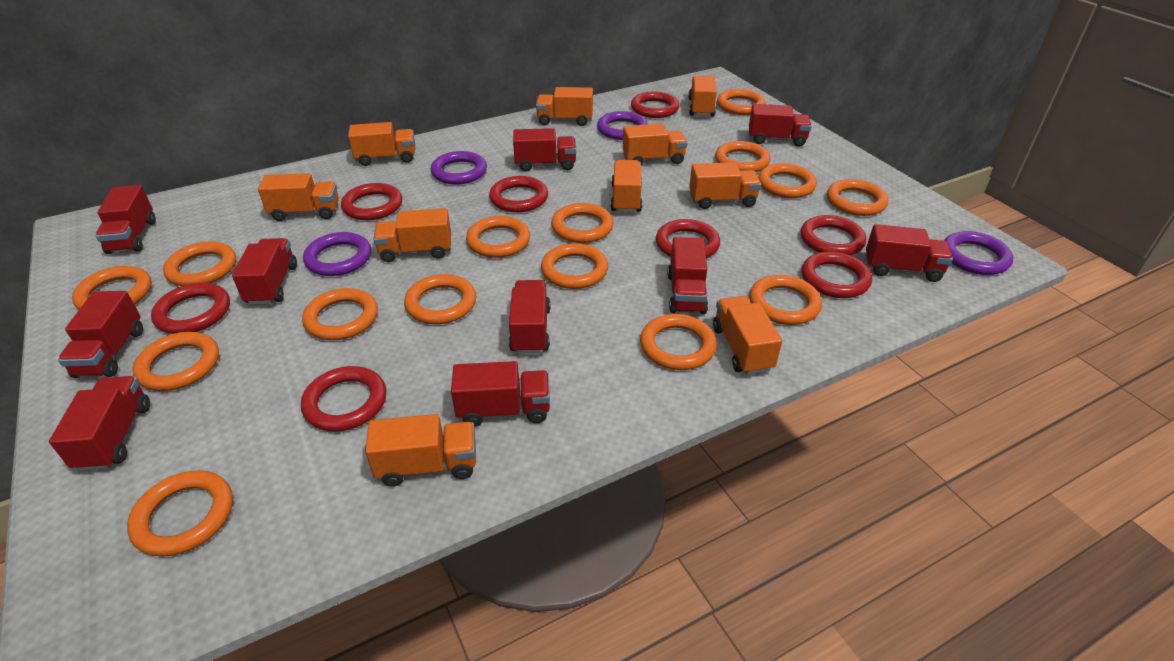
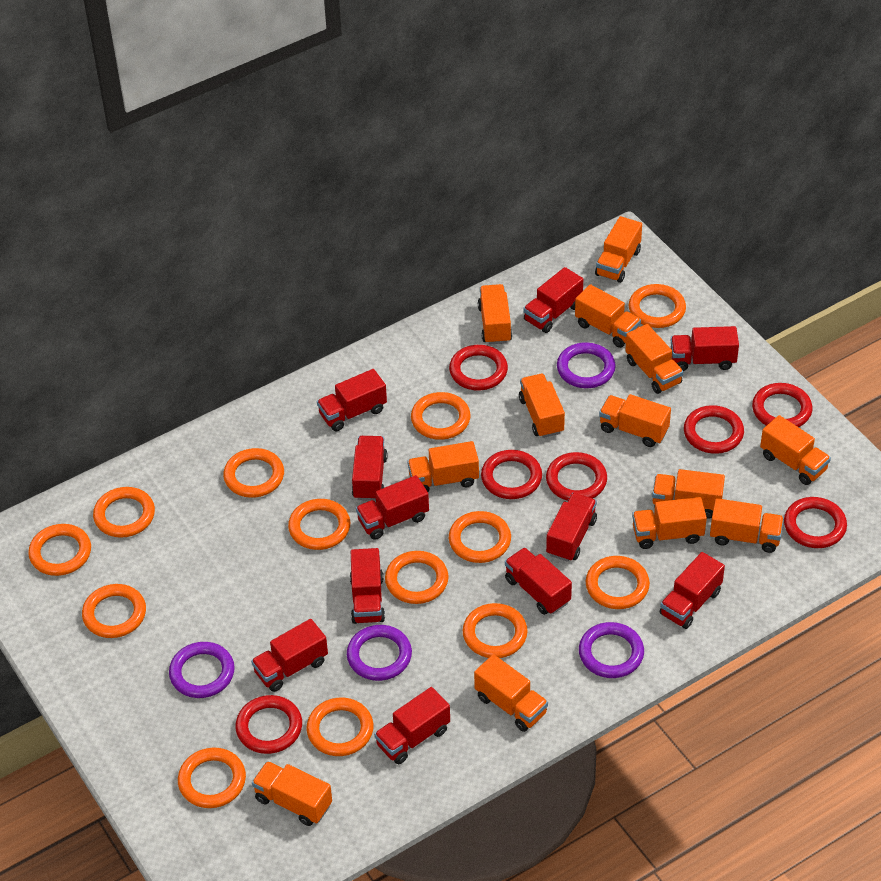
orange ring: [72,266,152,309] [127,470,233,557] [133,332,219,391] [163,241,236,286] [302,288,378,340] [404,274,476,324] [466,216,530,258] [541,243,608,289] [551,203,614,243] [640,314,717,370] [715,141,770,172] [717,89,766,115] [749,275,822,325] [758,163,817,198] [827,179,888,216] = 15 -> [28,524,91,576] [82,584,146,638] [93,487,155,538] [178,748,246,808] [223,448,284,498] [288,499,350,550] [306,698,373,756] [385,551,449,604] [411,392,471,440] [449,511,511,563] [463,603,528,658] [586,556,650,609] [629,284,686,328] = 13
orange truck: [258,173,339,221] [348,122,415,166] [365,414,476,487] [373,208,451,262] [536,87,593,126] [611,160,642,213] [623,123,688,166] [688,76,717,117] [689,162,761,209] [713,296,782,375] = 10 -> [252,761,332,826] [407,441,479,492] [474,654,548,732] [478,284,512,344] [519,374,565,438] [575,284,641,348] [595,216,642,283] [599,394,671,447] [625,324,683,394] [632,497,707,549] [652,469,725,519] [710,498,784,553] [760,415,831,485] = 13
red ring: [151,283,230,334] [301,366,386,432] [341,183,402,220] [489,176,548,212] [631,91,679,118] [656,219,720,258] [801,215,866,255] [802,251,872,298] = 8 -> [235,695,302,754] [449,345,508,390] [481,450,542,499] [546,452,607,501] [684,405,744,454] [752,383,812,427] [784,497,847,548] = 7
red truck: [49,376,150,471] [58,291,143,378] [95,185,156,254] [232,238,297,305] [451,361,550,427] [509,280,551,354] [513,128,576,172] [668,237,708,314] [749,104,812,147] [866,224,953,282] = 10 -> [251,619,328,692] [317,369,387,431] [350,548,385,624] [352,436,388,501] [356,475,429,540] [374,687,450,764] [505,547,572,615] [523,267,583,333] [546,493,597,562] [660,552,725,629] [671,326,739,371] = 11

